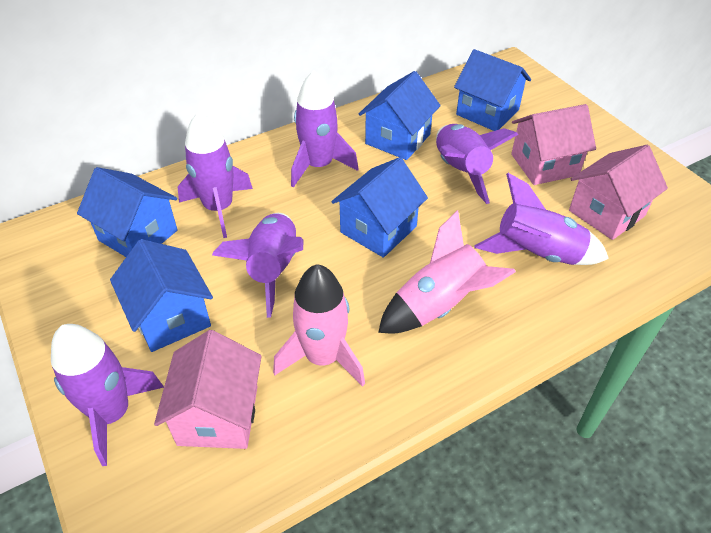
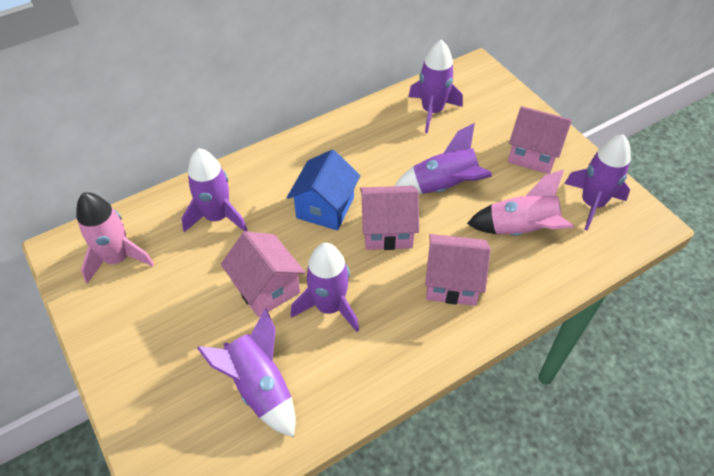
blue house: [77,167,178,257] [110,239,213,352] [331,157,428,258] [359,71,441,160] [454,49,531,131] = 5 -> [287,149,361,231] = 1
pink house: [154,330,262,449] [511,104,596,185] [569,145,668,240] = 3 -> [221,231,305,318] [360,186,419,250] [425,234,491,306] [508,106,572,174] = 4

